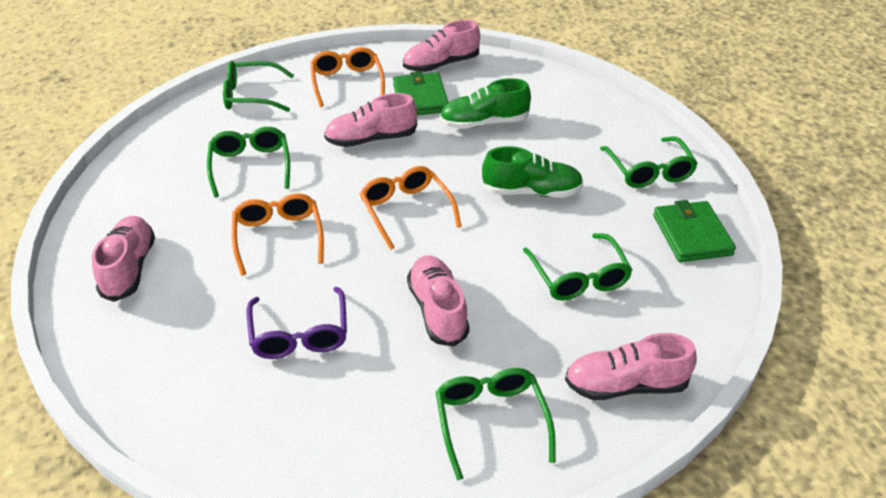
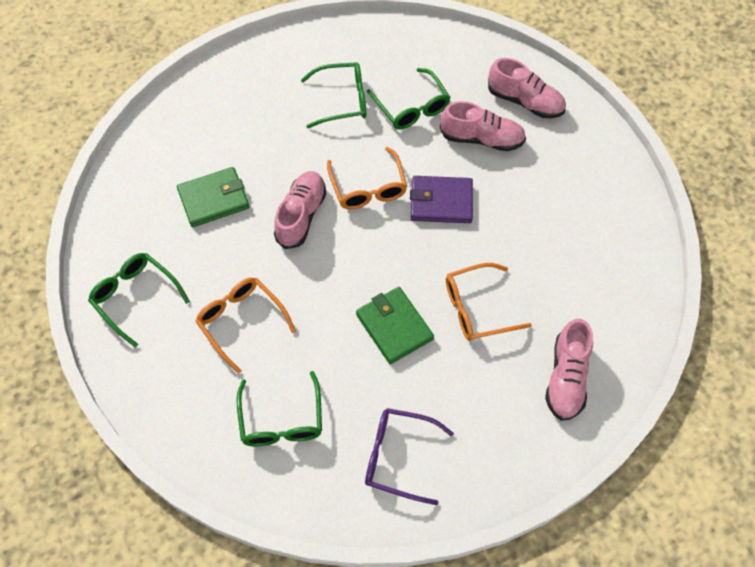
green glasses: [207,127,290,197] [223,61,294,112] [436,368,556,481] [523,233,632,300] [600,137,698,188] = 5 -> [88,253,190,348] [236,371,322,446] [301,62,366,128] [367,68,451,130] = 4
green shoe: [440,78,531,129] [481,146,583,198] = 2 -> none = 0
pink shoe: [92,216,155,302] [324,93,417,147] [403,20,480,72] [407,255,470,347] [565,333,697,400] = 5 -> [274,171,326,249] [440,101,526,151] [488,58,566,118] [545,319,593,421] = 4
purple wallet: none = 0 -> [410,176,473,223] = 1

